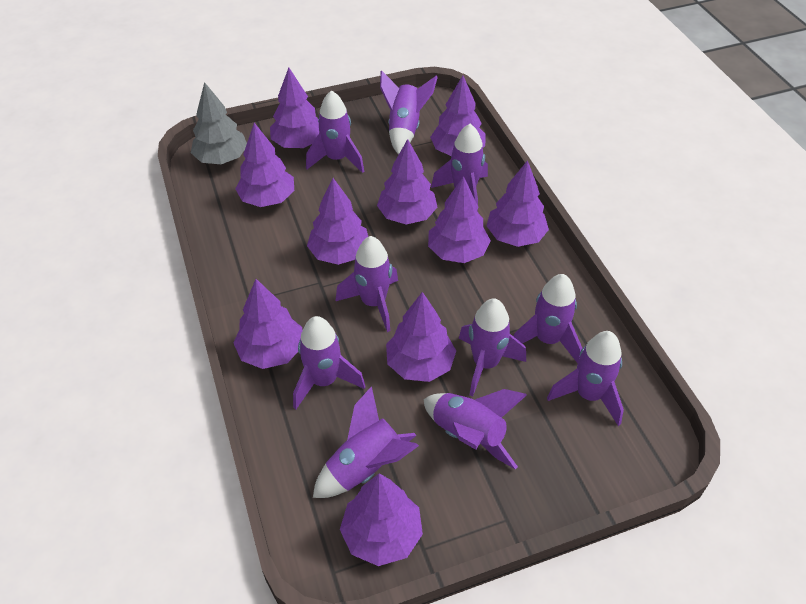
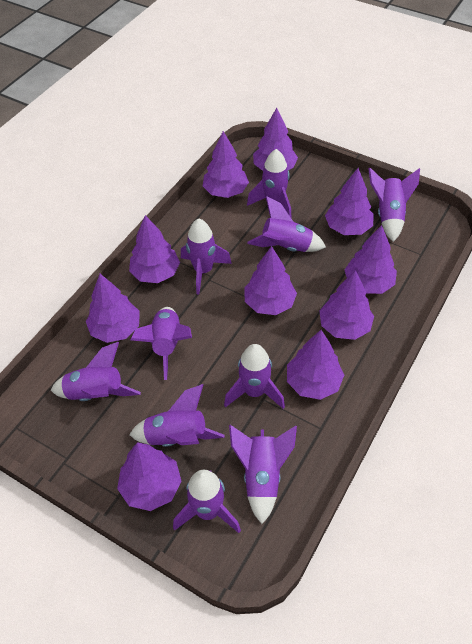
grey tree: [191,82,247,164] = 1 -> none = 0

